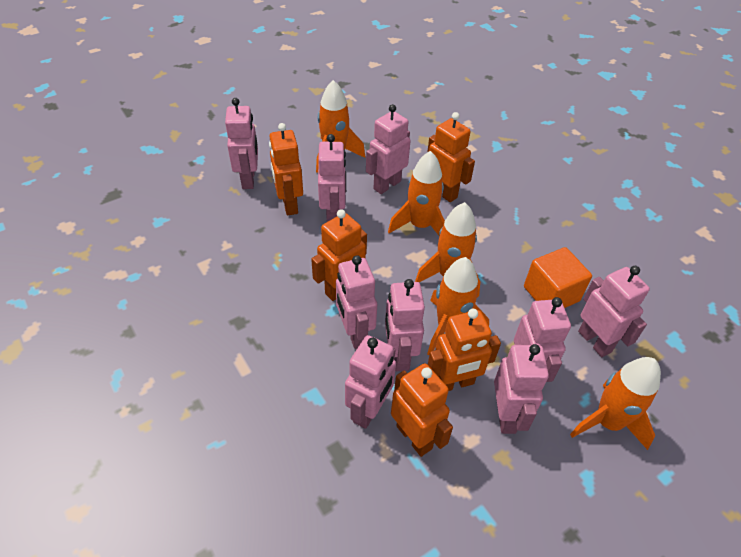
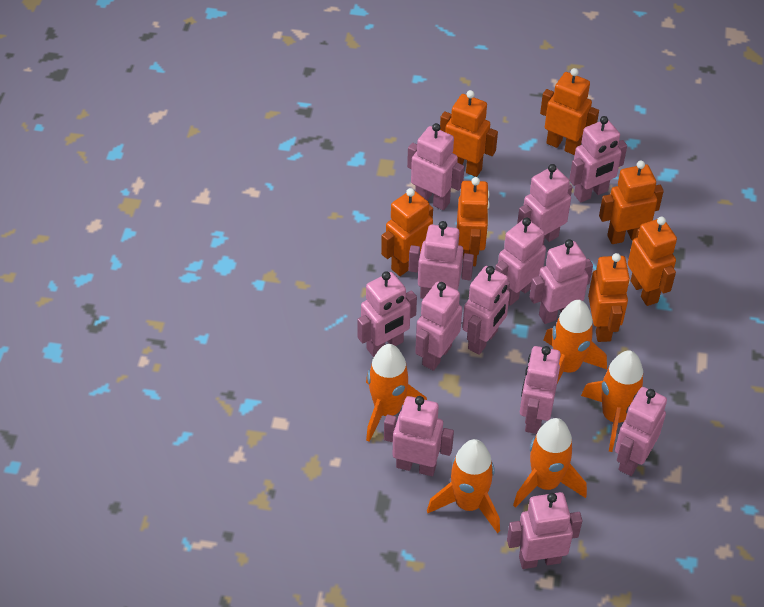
orange cube: [524,247,592,308] = 1 -> none = 0
orange robot: [269,123,303,215] [311,209,367,301] [391,363,453,457] [427,112,475,202] [428,309,501,391] = 5 -> [381,188,433,276] [440,90,498,177] [457,177,490,266] [540,68,599,155] [588,253,630,342] [599,161,664,244] [628,217,677,306] = 7
pink robot: [225,98,258,189] [318,134,346,222] [336,255,377,349] [345,335,396,429] [366,104,411,194] [385,279,425,371] [494,344,549,434] [514,297,571,382] [578,266,650,357] = 9 -> [357,271,417,357] [384,396,454,476] [407,123,464,210] [409,221,474,299] [415,282,462,371] [462,266,510,355] [495,217,546,306] [507,492,582,569] [517,164,572,242] [520,346,561,434] [530,239,593,324] [569,116,627,202] [615,387,667,476] = 13

